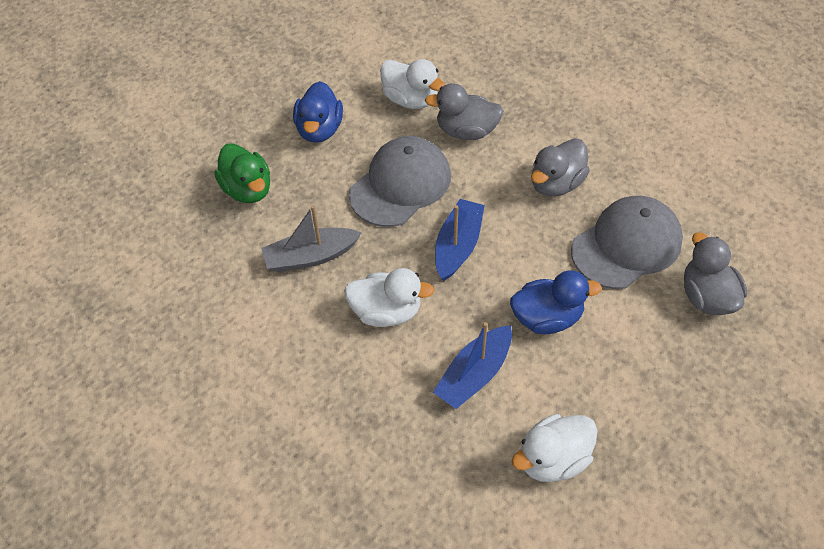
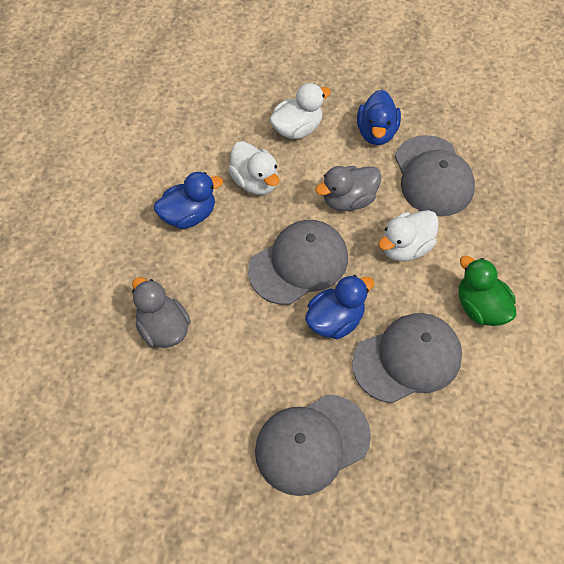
blue boat: [433,322,512,409] [435,199,485,281] = 2 -> none = 0
blue duck: [293,81,343,143] [510,270,602,334] = 2 -> [154,172,223,229] [305,275,374,339] [357,90,401,145] = 3
grey boat: [261,205,362,272] = 1 -> none = 0
grey cap: [349,136,451,227] [571,196,683,289] = 2 -> [248,220,348,305] [255,394,371,496] [352,313,462,403] [395,135,475,216] = 4
grey duck: [425,83,503,140] [531,139,590,197] [684,233,747,315] = 3 -> [132,277,191,348] [315,166,382,211] = 2

